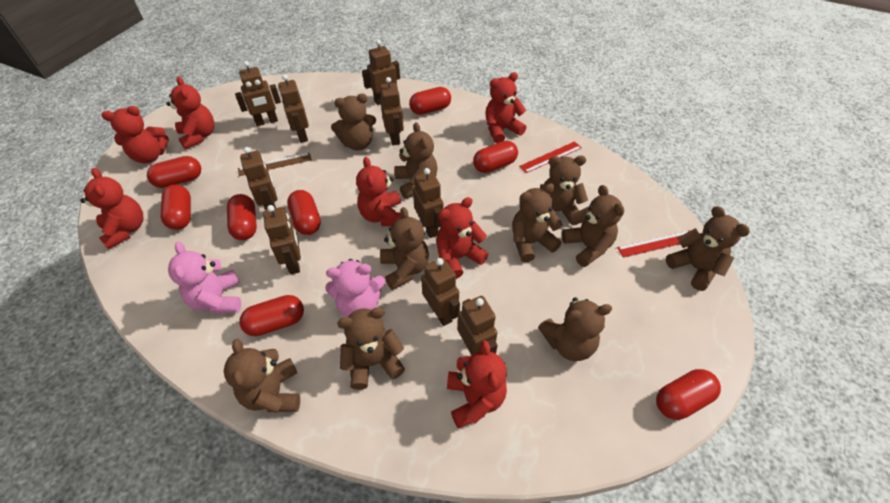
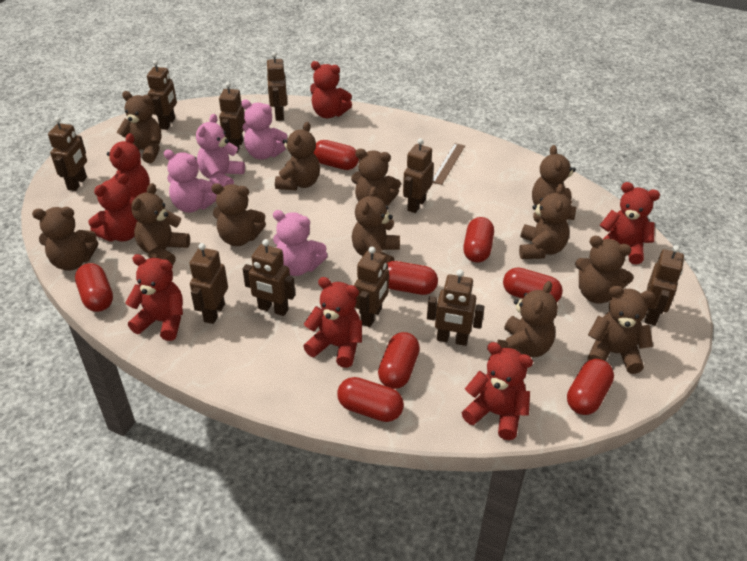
brown robot: [235,61,281,126] [240,147,277,210] [263,205,301,275] [278,74,309,143] [362,40,400,105] [380,77,404,145] [413,168,444,238] [421,257,460,326] [457,296,498,355] = 9 -> [48,117,87,191] [147,60,177,130] [189,243,228,324] [219,82,245,153] [243,239,295,316] [266,52,287,121] [354,247,389,327] [403,138,434,213] [427,270,485,346] [645,245,684,326] = 10
brown teddy bear: [224,339,300,413] [331,93,376,150] [337,307,405,390] [380,207,429,290] [395,122,437,199] [512,184,563,262] [538,297,612,361] [540,155,588,225] [561,185,624,267] [666,206,750,291] = 10 -> [32,207,98,271] [117,91,161,163] [131,183,190,266] [211,183,266,246] [275,122,320,190] [351,149,401,206] [352,187,400,263] [497,281,558,357] [519,184,572,259] [532,145,576,220] [575,236,634,304] [588,285,655,374] = 12
pink teddy bear: [168,242,241,314] [325,259,386,317] = 2 -> [164,150,217,213] [196,114,245,187] [241,100,287,160] [273,210,328,276] = 4
red ruler: [519,141,582,173] [617,230,690,258] = 2 -> none = 0

